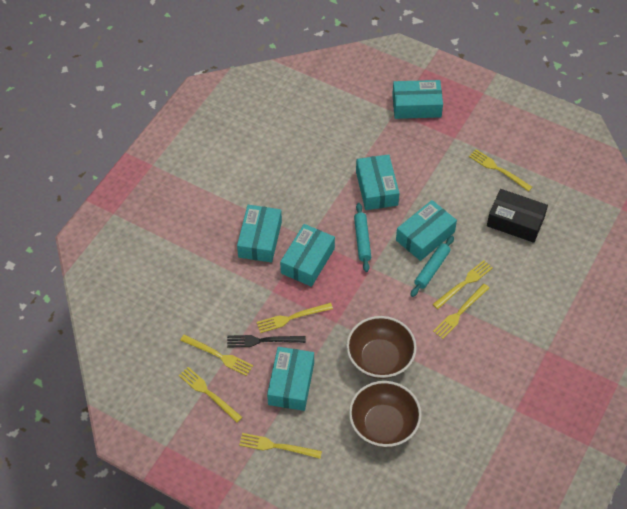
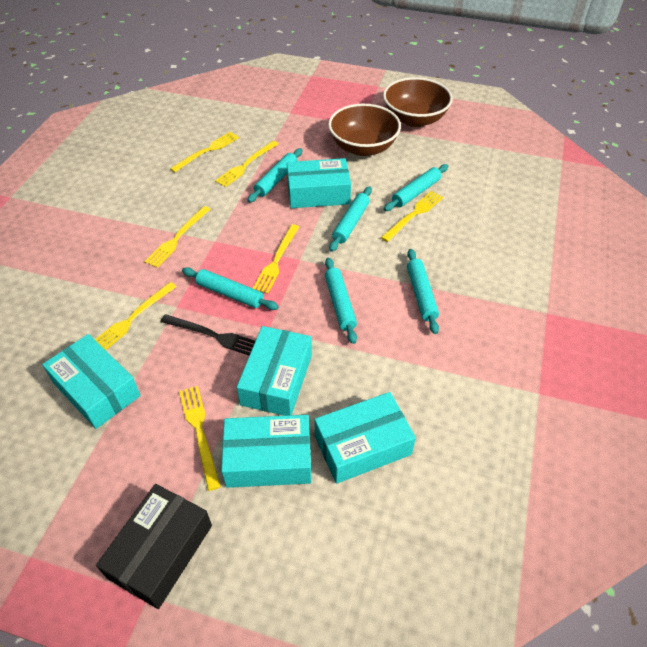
turquoise box: [237,205,282,263] [267,347,314,411] [280,224,335,287] [356,154,399,210] [392,80,443,119] [396,200,457,261] = 6 -> [42,334,141,429] [221,415,311,488] [237,326,312,416] [287,158,351,208] [314,392,416,484] = 5
turquoise rolling pin: [354,203,371,272] [411,236,454,297] = 2 -> [182,267,279,310] [247,148,302,203] [325,258,357,344] [329,186,372,252] [384,164,448,211] [407,249,439,334] = 6

